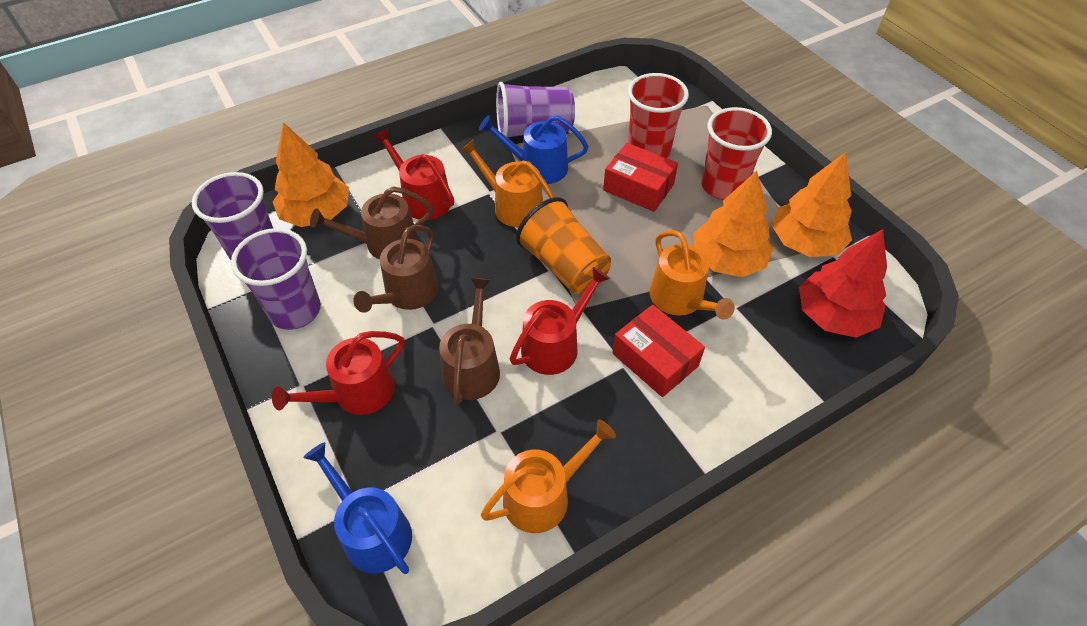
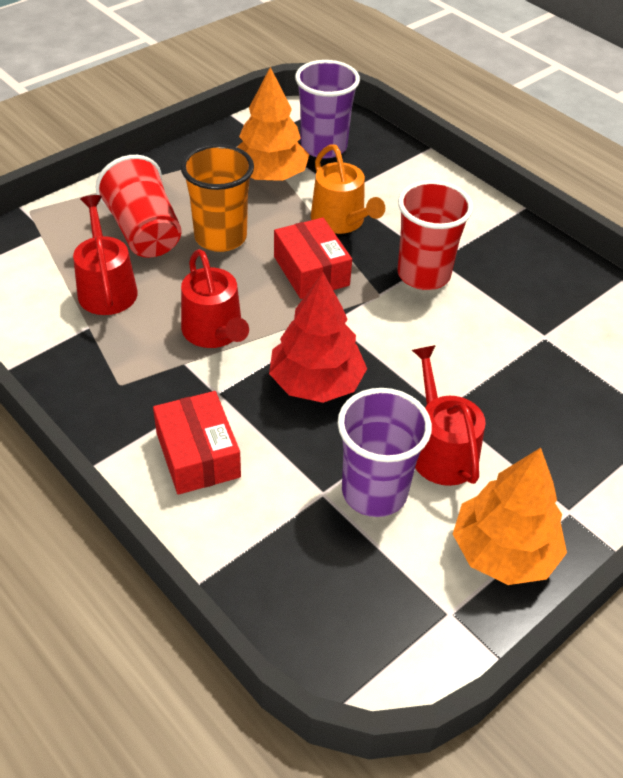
blue watering can: [303,442,412,574] [479,115,588,184] = 2 -> none = 0
brown watering can: [310,186,433,260] [353,225,439,313] [439,278,500,404] = 3 -> none = 0
orange tree: [273,122,349,227] [693,171,773,277] [772,152,852,257] = 3 -> [237,67,309,181] [453,448,567,585] = 2
orange watering can: [460,139,554,227] [481,419,616,533] [650,230,735,320] = 3 -> [311,144,385,234] = 1
purple cup: [192,172,273,260] [231,228,321,330] [496,82,575,138] = 3 -> [295,60,360,159] [337,388,432,517] = 2

